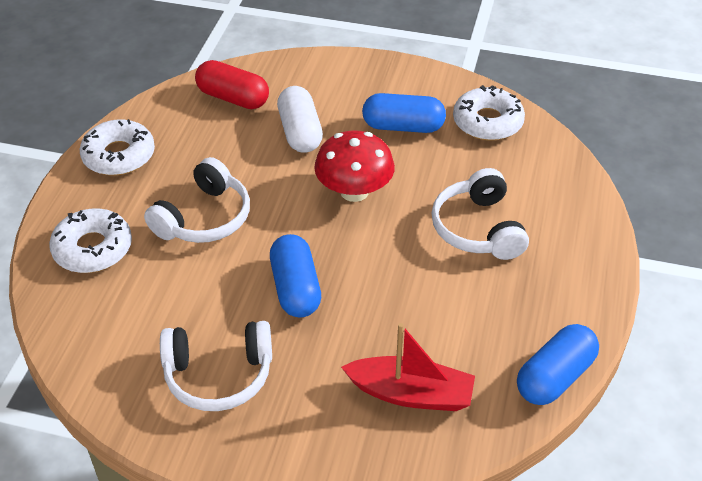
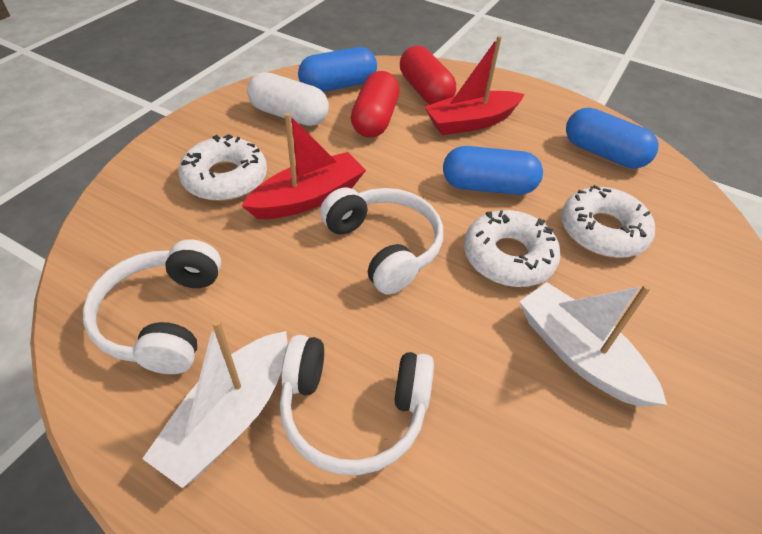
red boat: [341,323,475,411] = 1 -> [242,113,366,219] [424,36,525,135] = 2
red capsule: [195,60,269,109] = 1 -> [351,71,399,138] [400,46,456,105] = 2
red mushroom: [314,130,395,202] = 1 -> none = 0
white boat: none = 0 -> [142,319,288,488] [519,282,667,406] = 2

